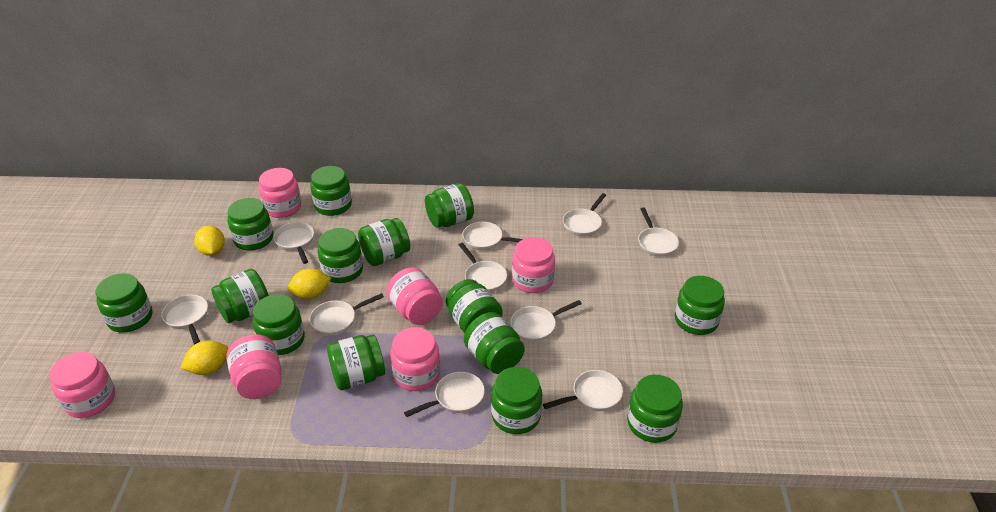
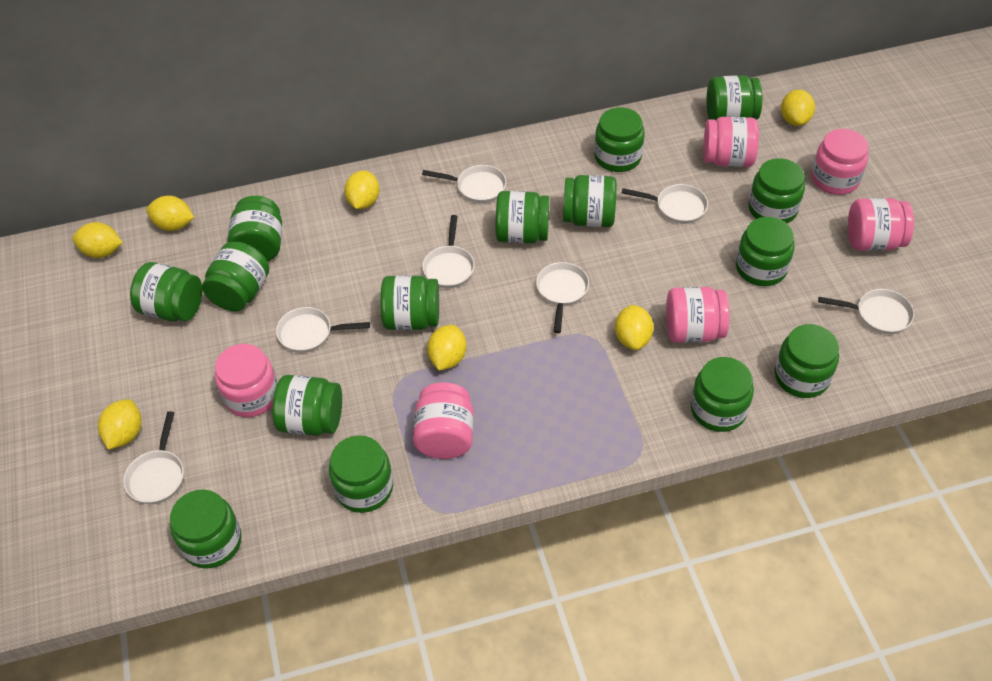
green jar: [96,273,152,333] [211,269,269,323] [228,198,273,251] [253,294,305,355] [310,166,352,216] [318,228,363,283] [327,334,385,390] [358,218,410,266] [425,183,474,228] [446,279,503,333] [464,312,525,374] [491,367,542,434] [627,375,683,443] [675,276,725,335] = 14 -> [130,262,202,321] [170,490,242,569] [202,241,269,311] [228,196,282,262] [272,375,342,436] [329,435,393,513] [380,275,439,330] [496,191,549,243] [563,175,617,227] [594,107,645,172] [691,357,754,432] [707,75,762,120] [736,217,795,286] [748,158,805,223] [774,324,839,398] = 15
white pan: [161,295,208,345] [273,222,314,264] [309,293,384,336] [404,372,485,417] [459,243,507,292] [462,222,523,250] [510,300,582,342] [543,370,623,411] [563,193,606,236] [638,207,679,257] = 10 -> [123,411,184,504] [276,307,370,353] [422,165,506,203] [422,215,475,288] [536,262,589,333] [622,184,708,224] [818,289,915,334] = 7
yellow lemon: [181,340,228,375] [194,225,225,256] [288,268,331,299] = 3 -> [72,222,123,258] [98,399,141,450] [146,195,194,231] [344,171,380,209] [427,325,467,370] [615,305,654,350] [781,89,815,126] = 7

